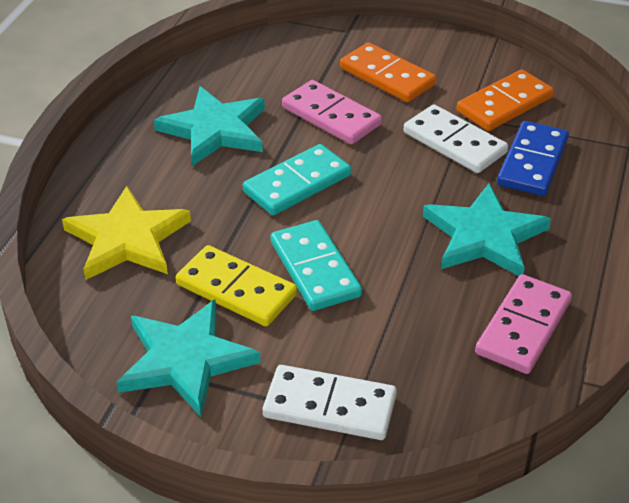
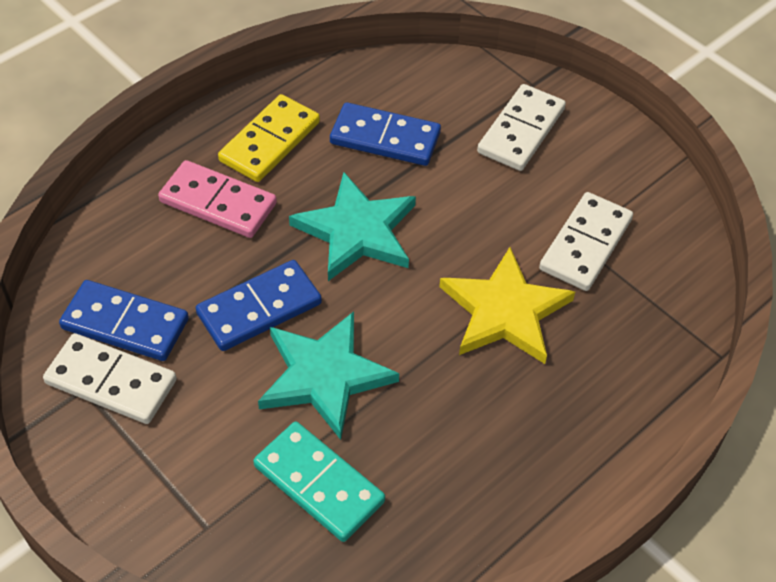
blue domino: [497,121,569,196] = 1 -> [59,280,189,361] [196,260,322,351] [330,102,441,166] = 3
orange domino: [340,42,436,102] [456,69,554,131] = 2 -> none = 0
pink domino: [282,80,382,144] [475,274,572,374] = 2 -> [158,160,277,238] = 1
turquoise domino: [243,144,351,216] [270,220,362,311] = 2 -> [253,422,385,542] = 1
turquoise star: [117,299,261,417] [154,86,265,166] [423,184,551,276] = 3 -> [258,311,399,440] [289,172,416,281] = 2
white domino: [263,365,396,440] [404,105,508,173] = 2 -> [43,333,177,424] [477,84,566,171] [539,192,633,291] = 3

